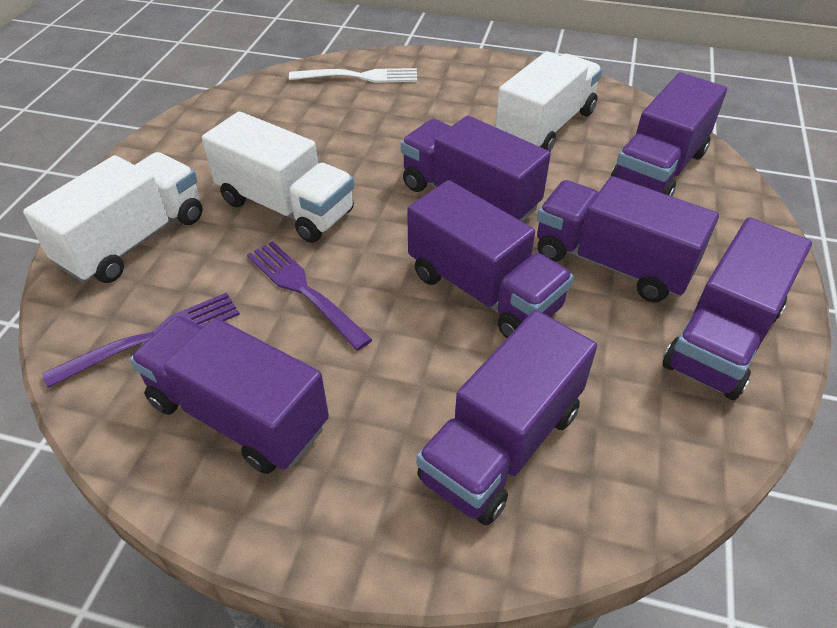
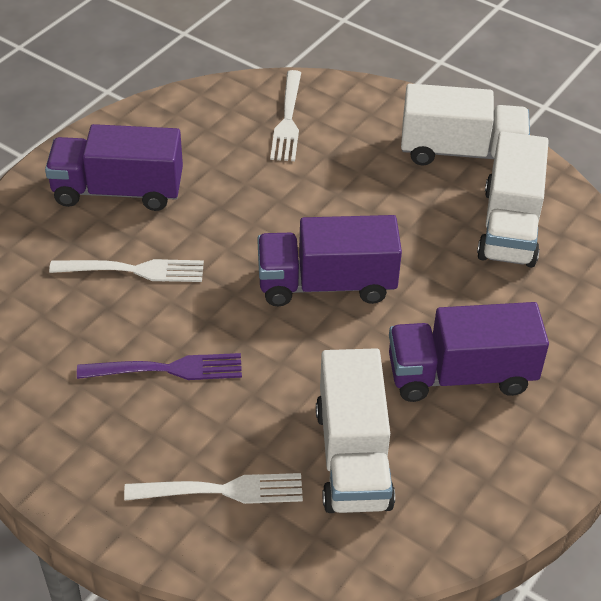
purple fork: [42,292,240,388] [247,241,373,351] = 2 -> [77,353,242,380] = 1
purple truck: [130,316,329,474] [401,116,551,222] [407,180,574,338] [417,310,597,525] [537,176,719,302] [610,73,727,196] [663,217,812,400] = 7 -> [45,124,183,211] [258,215,402,307] [389,302,549,402] = 3
white fork: [289,68,417,83] = 1 -> [49,259,204,282] [124,473,303,504] [270,70,301,161] = 3

